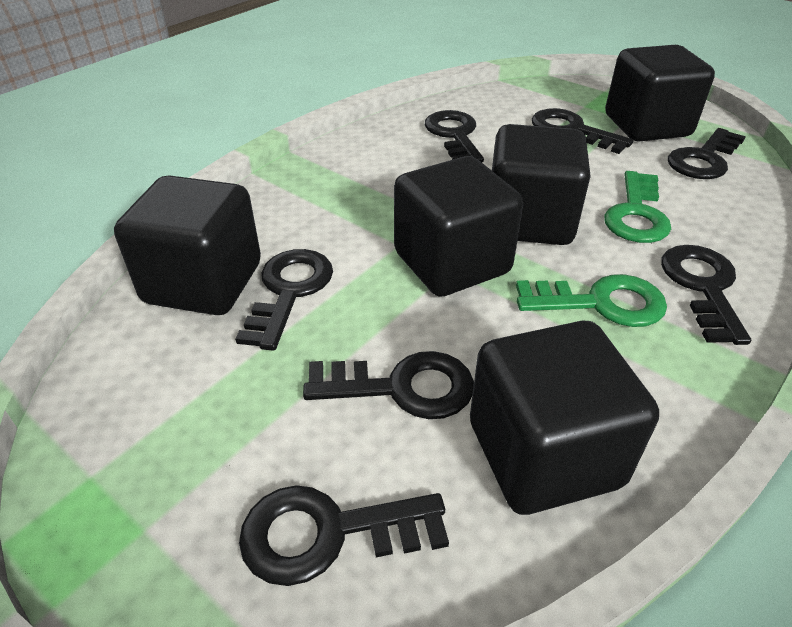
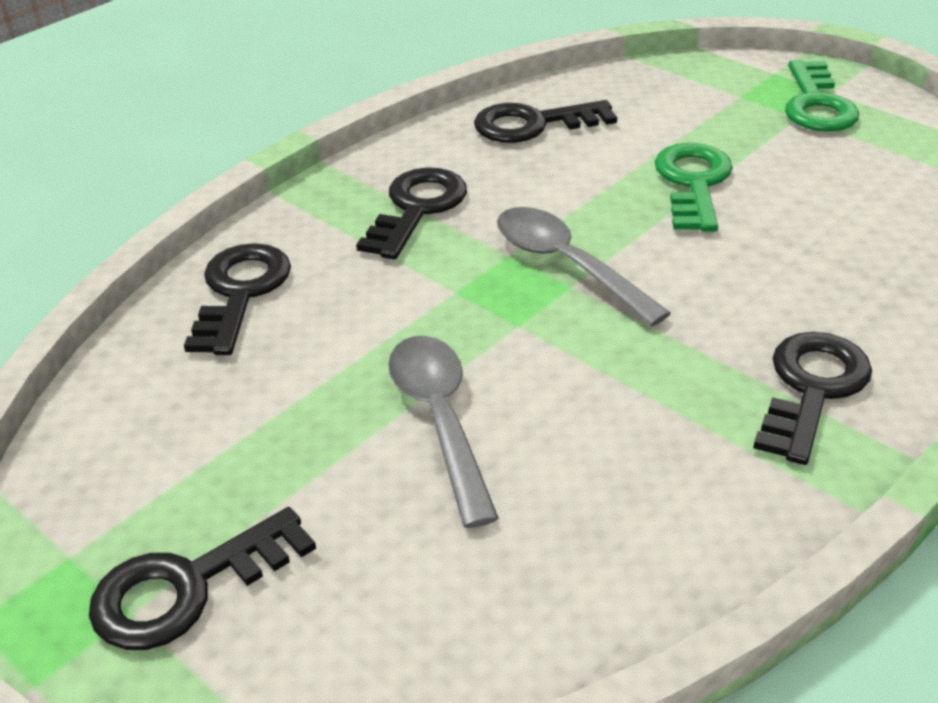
black cube: [114,175,261,315] [394,156,523,297] [470,321,659,515] [492,124,591,245] [605,45,715,142] = 5 -> none = 0
black key: [235,249,333,351] [239,485,449,586] [303,351,474,419] [425,110,484,162] [532,108,633,154] [661,245,751,345] [668,128,746,179] = 7 -> [89,507,316,650] [184,243,291,355] [356,167,467,259] [474,100,617,143] [753,332,872,465] = 5
grey spoon: none = 0 -> [388,336,499,528] [497,207,671,326] = 2

